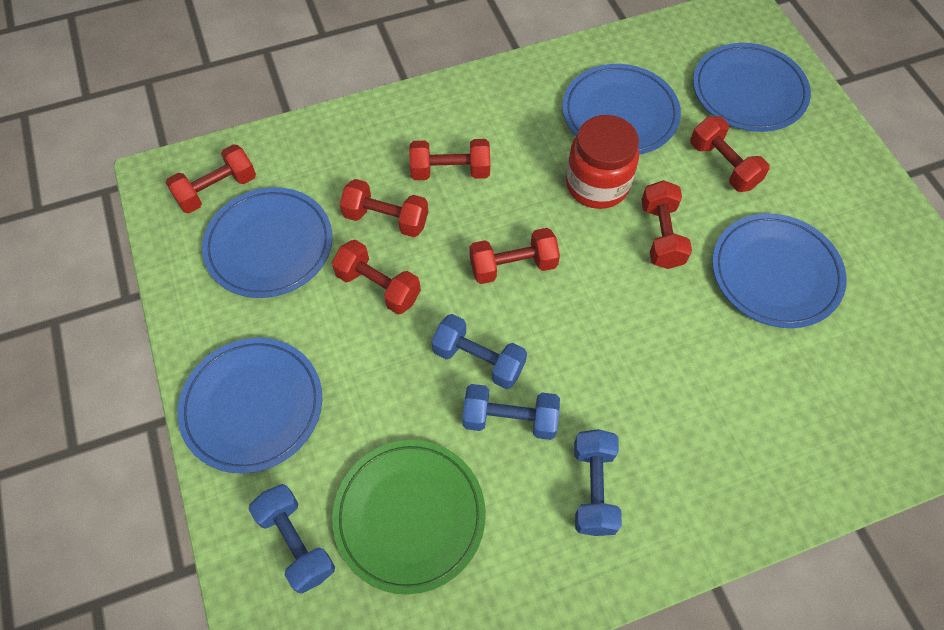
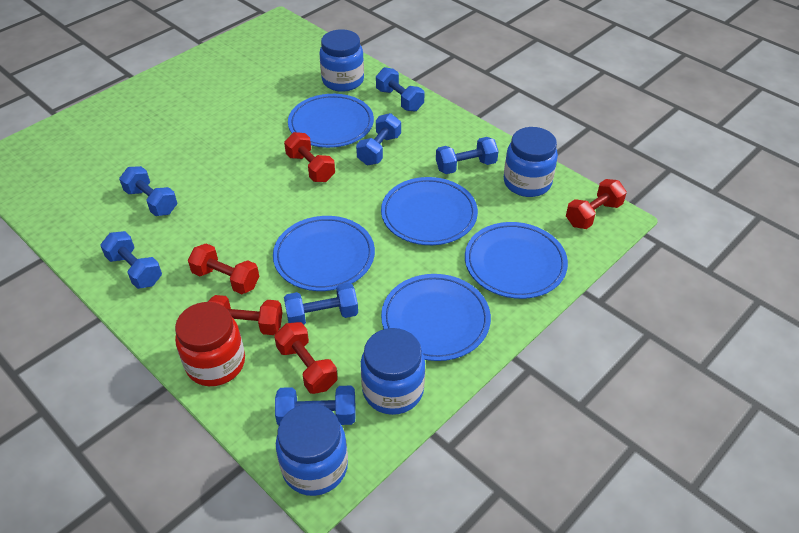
blue dumbbell: [248,484,335,594] [431,314,527,389] [462,384,560,440] [574,429,622,536] = 4 -> [100,231,162,289] [119,166,177,216] [275,386,356,425] [284,283,358,325] [356,113,401,165] [376,67,424,112] [436,137,499,174] = 7
blue jar: none = 0 -> [276,403,348,496] [319,29,364,92] [361,328,425,415] [504,127,558,197] = 4
green plate: [332,440,486,595] = 1 -> none = 0
red dumbbell: [166,144,256,213] [332,240,421,314] [340,179,428,237] [409,139,490,180] [469,228,560,284] [641,180,692,269] [690,116,770,192] = 7 -> [188,243,259,294] [208,295,282,335] [274,322,338,394] [284,132,335,182] [566,179,627,229] = 5

